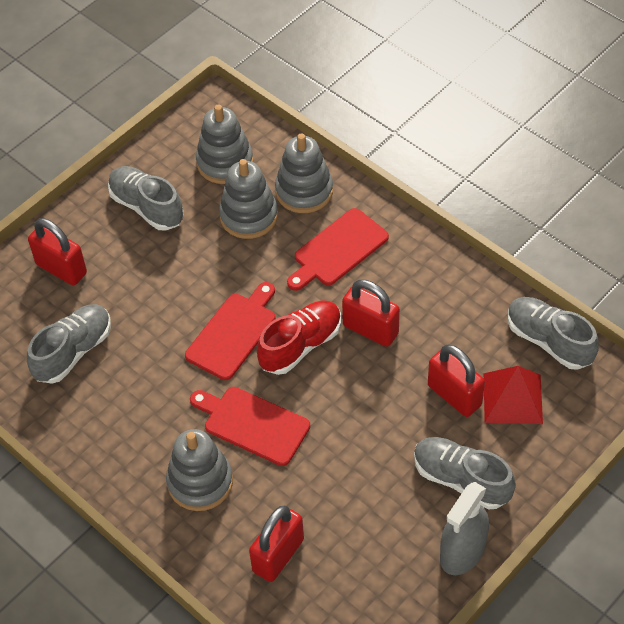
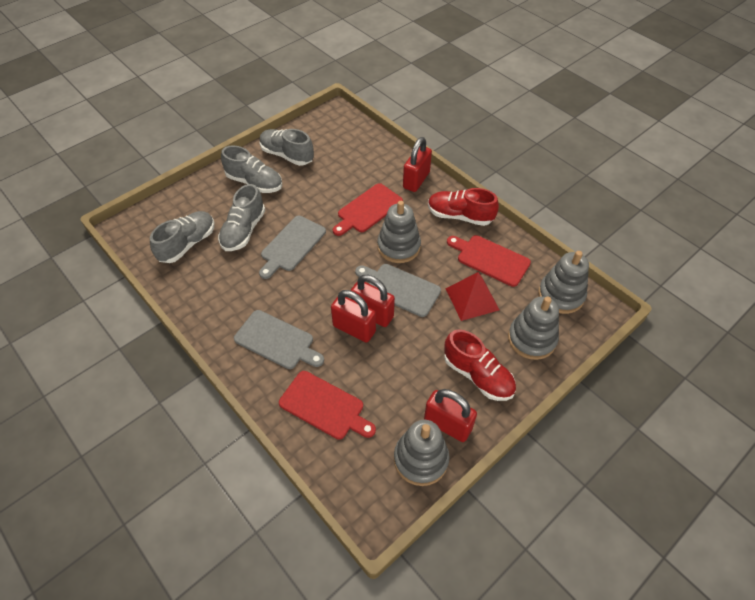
grey cutting board: none = 0 -> [234,310,324,369] [259,216,326,279] [355,264,441,317] = 3
grey spray bottle: [440,482,489,575] = 1 -> none = 0
red shoe: [257,301,341,375] = 1 -> [428,188,499,226] [444,330,516,401] = 2

